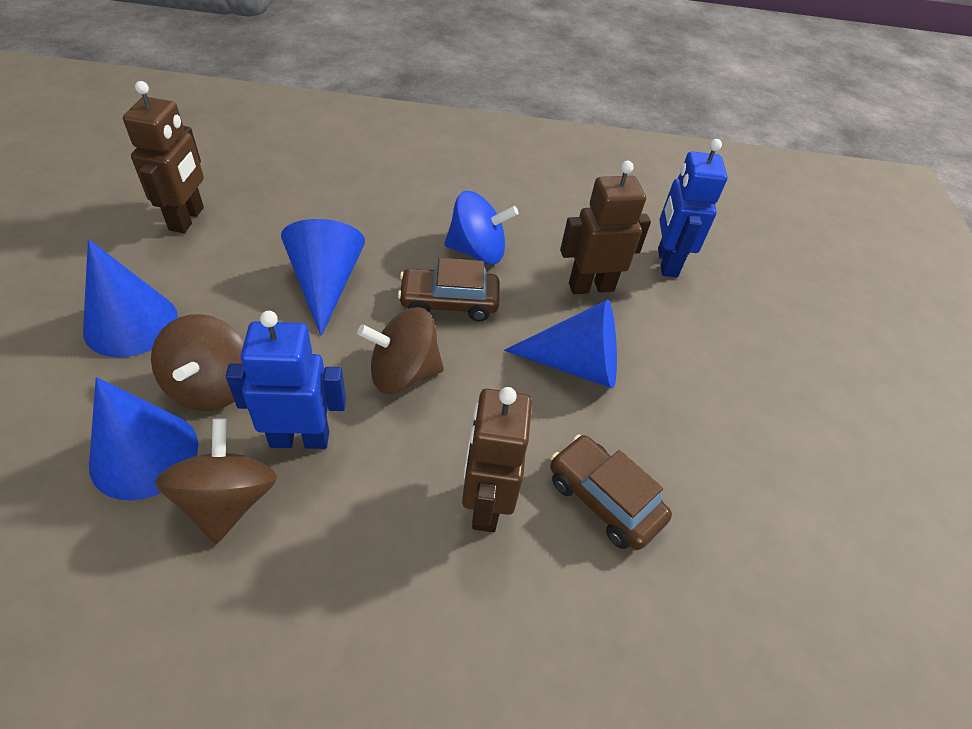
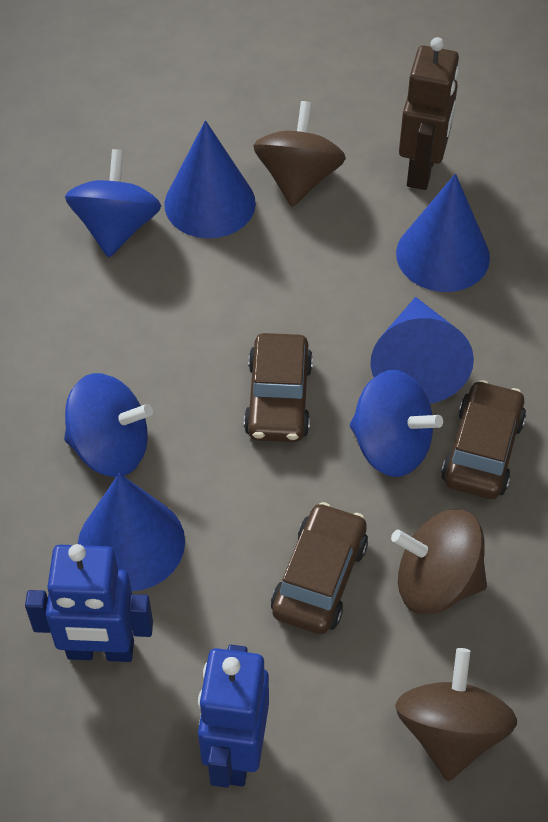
blue spinning top: [445,191,519,264] = 1 -> [64,373,153,477] [65,149,161,257] [350,370,443,477] = 3
brown car: [398,258,500,321] [550,435,672,550] = 2 -> [244,333,313,442] [271,502,368,634] [441,380,526,499] = 3
brown robot: [123,81,204,233] [462,387,532,532] [560,161,651,294] = 3 -> [399,37,460,190] = 1

